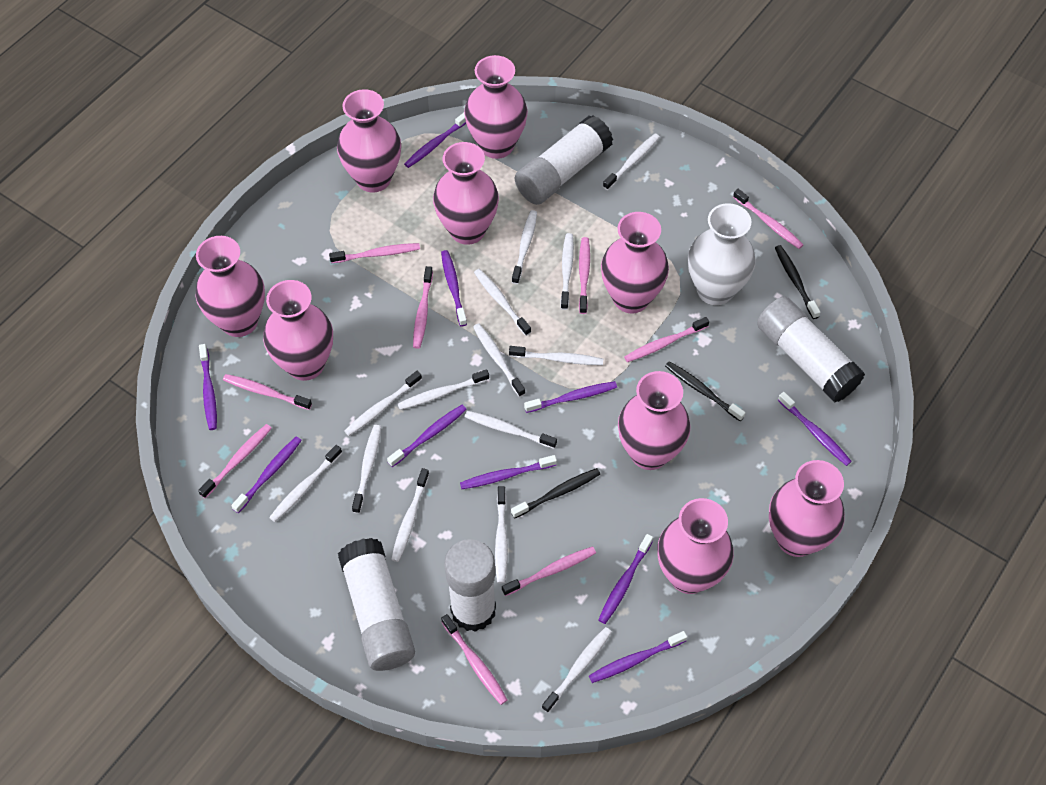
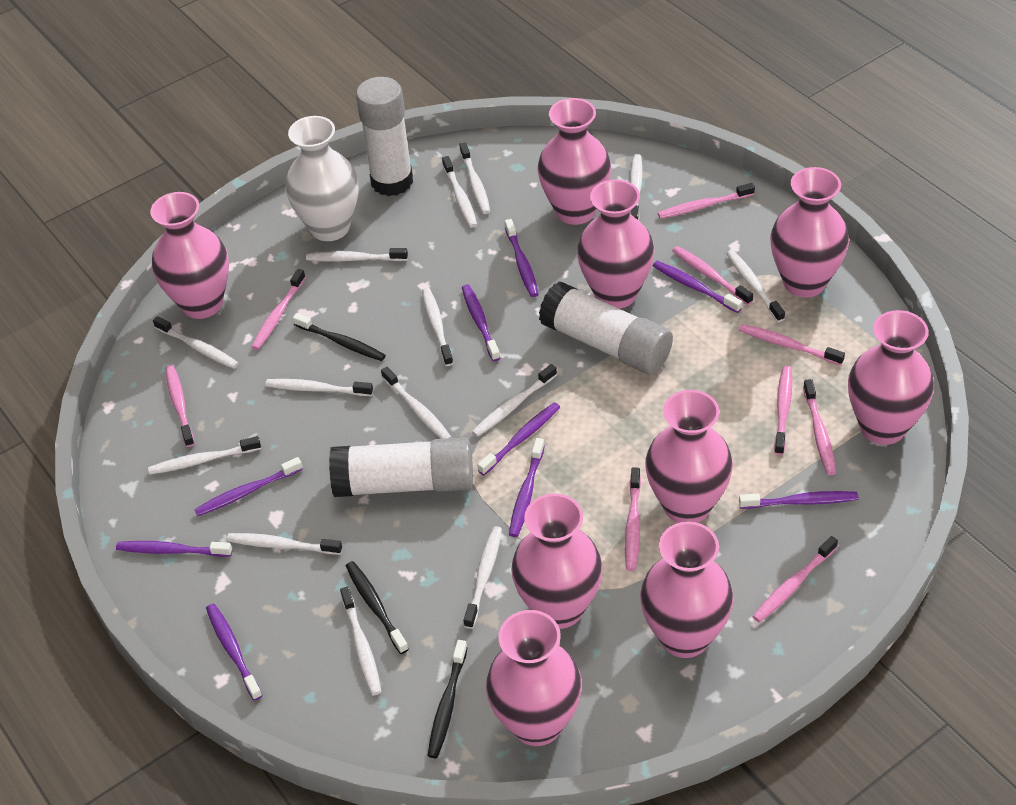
purple toothbrush: [199,344,217,430] [231,436,302,513] [387,405,467,467] [404,113,466,168] [441,250,467,326] [460,455,557,489] [524,381,617,413] [589,631,687,683] [598,534,653,624] [778,392,852,466] = 10 -> [116,541,232,557] [194,457,303,516] [206,604,263,701] [462,284,500,361] [477,402,560,475] [505,219,539,297] [509,438,545,537] [653,261,742,313] [739,491,858,509] = 9
white glue stick: [338,538,415,671] [444,539,496,632] [515,115,613,205] [757,296,865,403] = 4 -> [329,437,473,497] [356,77,413,196] [539,281,673,375] = 3

